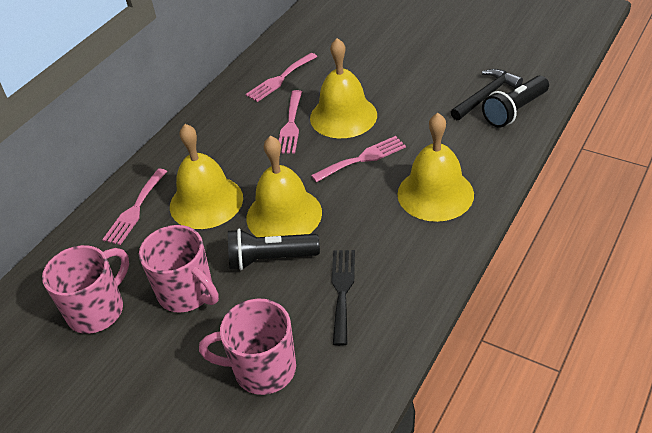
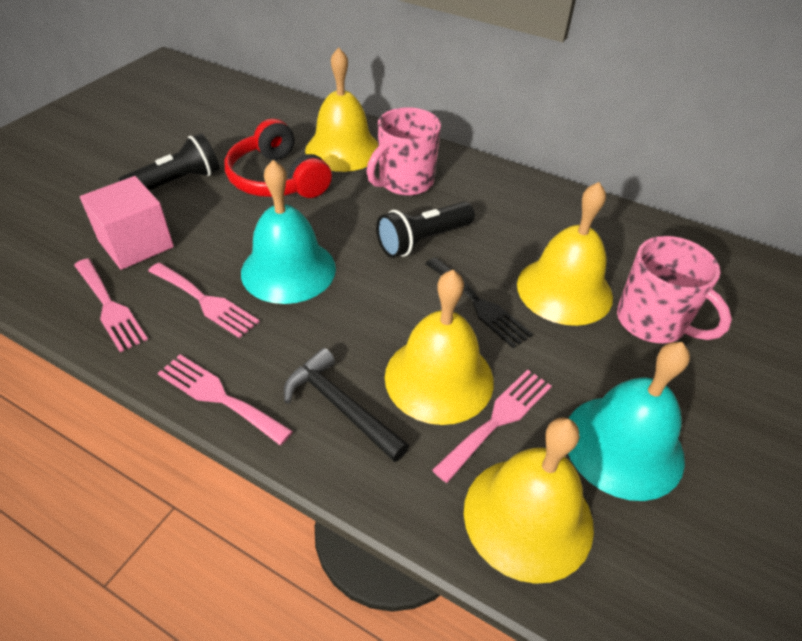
pink cube: none = 0 -> [80,176,174,270] = 1
pink mug: [42,245,129,334] [139,225,219,313] [199,299,296,395] = 3 -> [366,107,441,196] [617,236,732,343] = 2
red headphones: none = 0 -> [224,118,332,198] = 1
turquoise bell: none = 0 -> [241,160,336,304] [568,342,690,501] = 2

